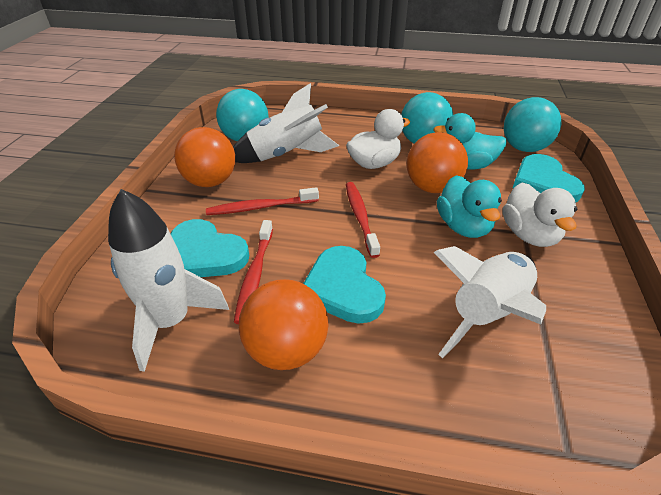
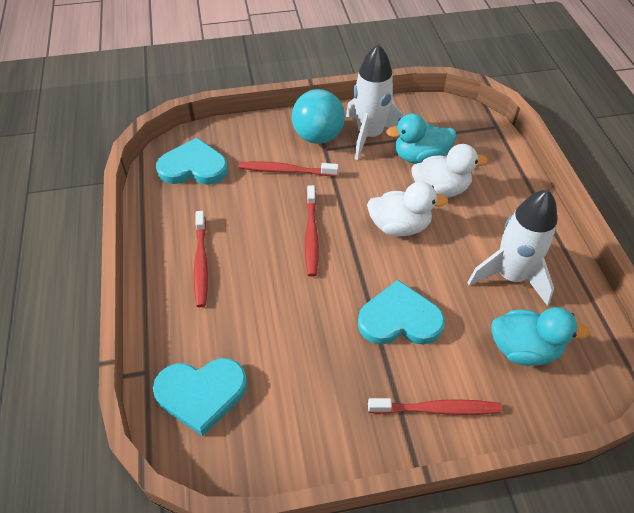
orange ball: [174,127,235,187] [239,279,329,370] [407,132,468,193] = 3 -> none = 0
red toothbrush: [206,187,319,215] [234,220,273,324] [346,182,380,258] = 3 -> [194,211,208,307] [238,161,339,176] [305,185,319,277] [368,398,502,415] = 4
turquoise ball: [216,89,269,141] [401,92,453,143] [504,97,562,152] = 3 -> [292,89,345,144] = 1
white rocket: [108,189,229,372] [233,83,339,163] [434,246,546,358] = 3 -> [346,44,405,160] [468,189,557,306] = 2

